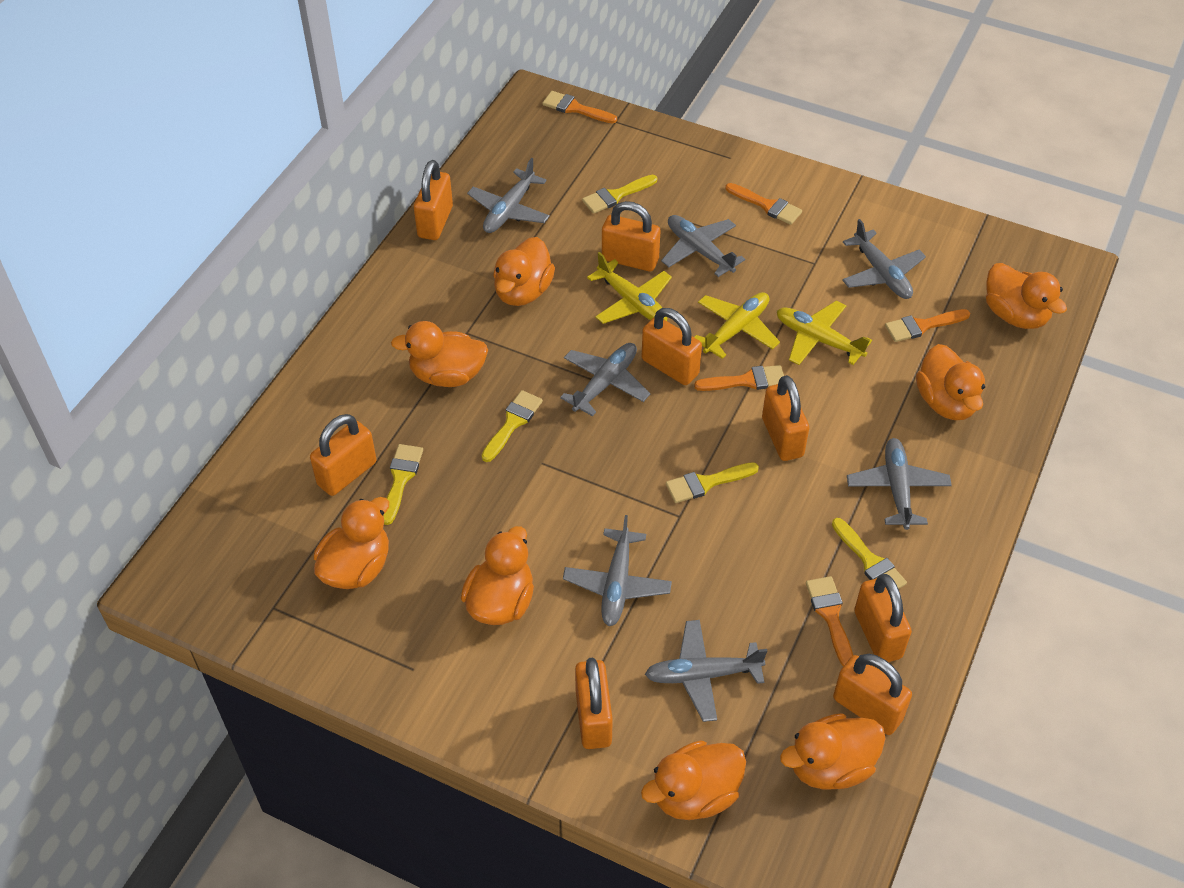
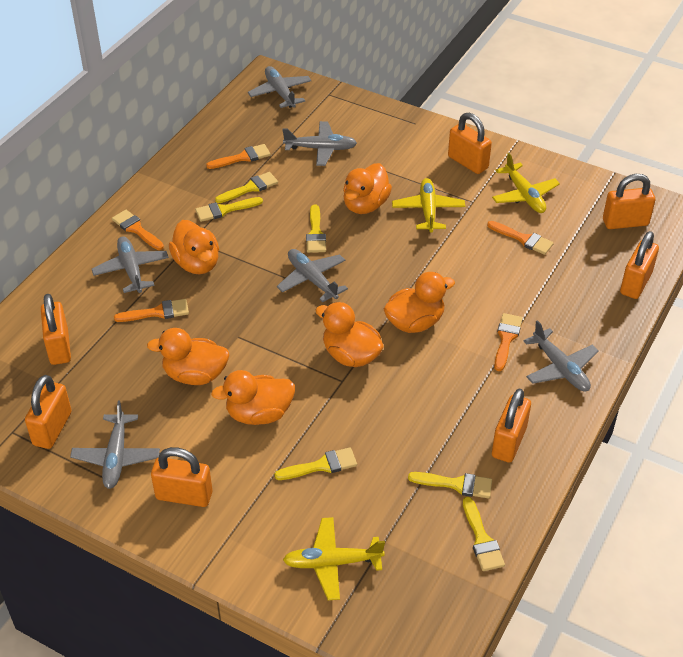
grey plane: [467,158,550,233] [560,343,650,416] [563,515,672,626] [645,620,767,722] [661,215,745,277] [842,219,926,299] [847,438,952,530] = 7 -> [70,400,160,489] [92,236,169,293] [248,66,311,108] [277,249,348,303] [282,121,357,166] [524,320,599,391] = 6
orange duck: [314,497,389,589] [391,321,488,387] [461,526,534,625] [493,237,555,306] [641,740,746,820] [780,713,885,790] [916,344,985,420] [986,263,1067,329] = 8 -> [147,328,229,385] [169,220,219,274] [211,370,295,425] [315,302,384,367] [343,163,392,214] [384,272,455,333] = 6
orange padlock: [310,414,377,496] [414,160,453,240] [575,658,613,749] [602,201,660,272] [642,308,702,385] [762,375,809,461] [833,654,912,735] [854,574,912,662] = 8 -> [25,375,71,449] [41,294,71,365] [151,447,212,507] [448,113,492,174] [492,388,531,463] [603,174,655,229] [620,231,659,299] = 7
yellow brush: [384,444,423,525] [481,390,543,462] [582,175,657,214] [666,462,759,503] [832,518,907,589] = 5 -> [195,197,263,222] [215,172,278,203] [274,447,357,480] [306,204,326,253] [408,472,492,498] [463,497,505,571] = 6

